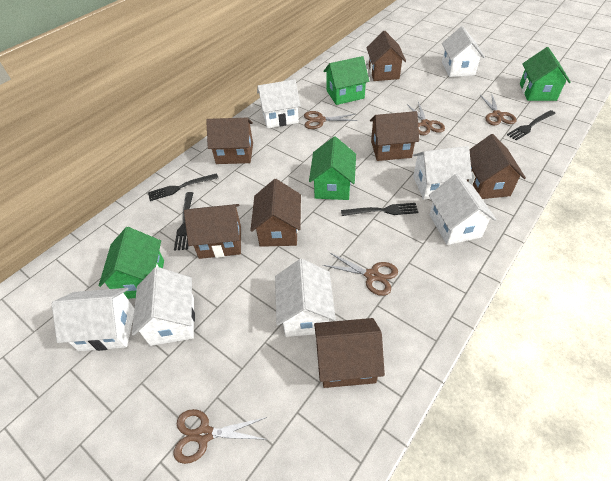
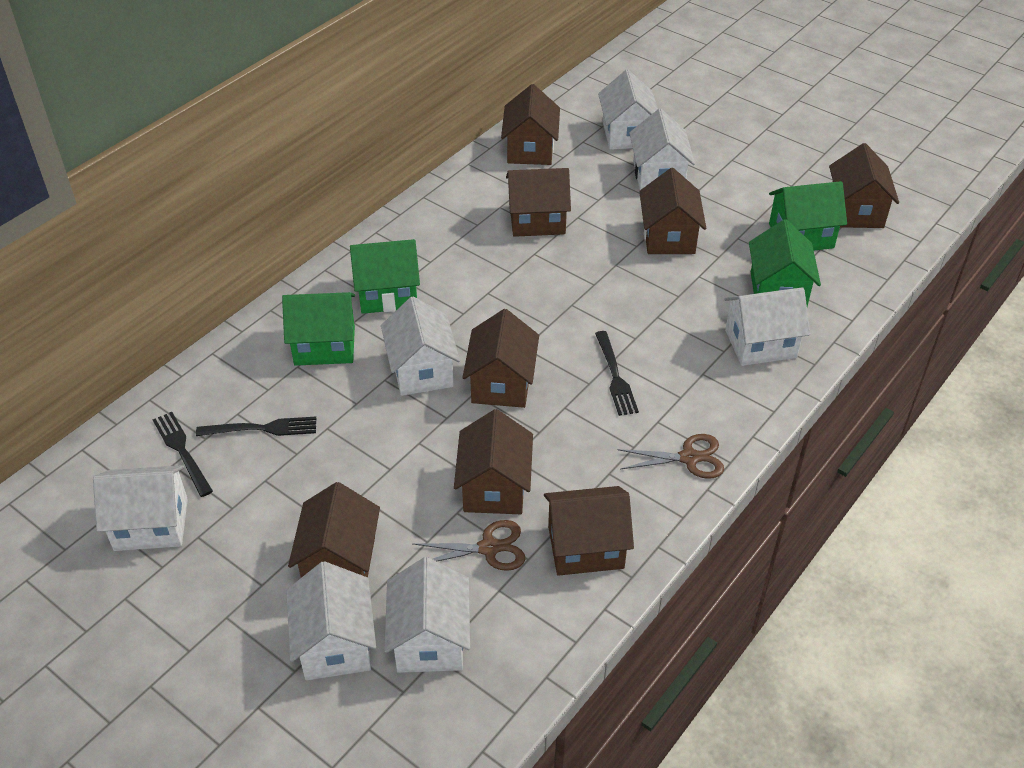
black fork: [148,173,218,201] [174,192,193,251] [341,203,418,216] [507,110,556,141] = 4 -> [153,412,213,497] [196,417,316,436] [595,331,639,416] = 3
brown house: [184,204,241,259] [206,118,253,164] [250,179,301,247] [314,318,385,388] [366,30,406,81] [370,111,419,161] [467,134,526,199] = 7 -> [288,482,380,578] [454,409,533,514] [462,309,539,408] [501,84,560,165] [506,168,571,237] [544,486,634,576] [639,168,706,254] [829,143,899,228] = 8
brown scissors: [173,409,268,464] [304,111,357,129] [323,252,398,296] [407,101,445,135] [480,95,516,125] = 5 -> [413,520,525,571] [617,434,724,479] = 2

